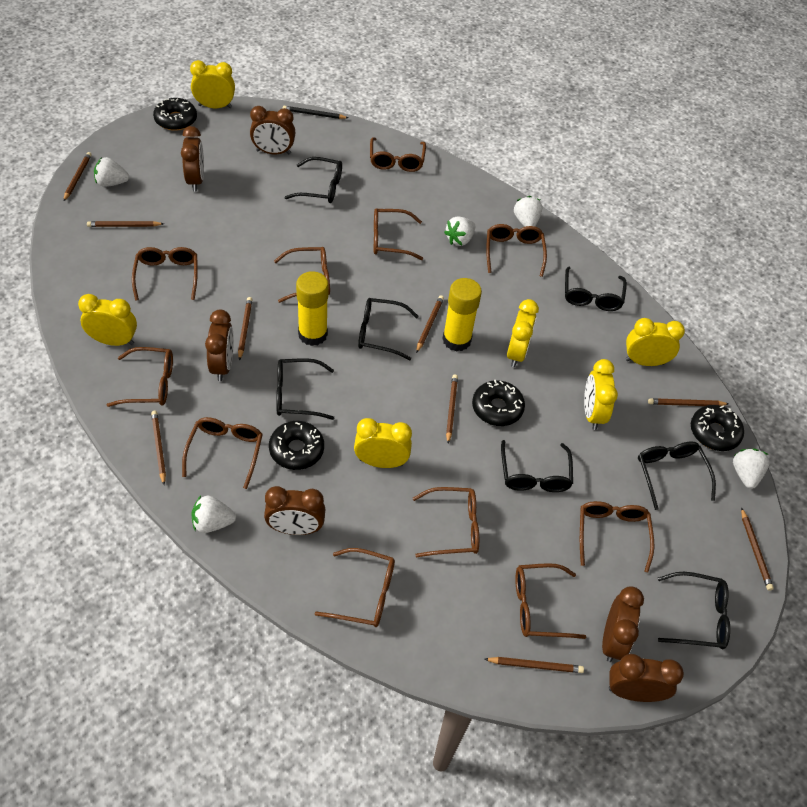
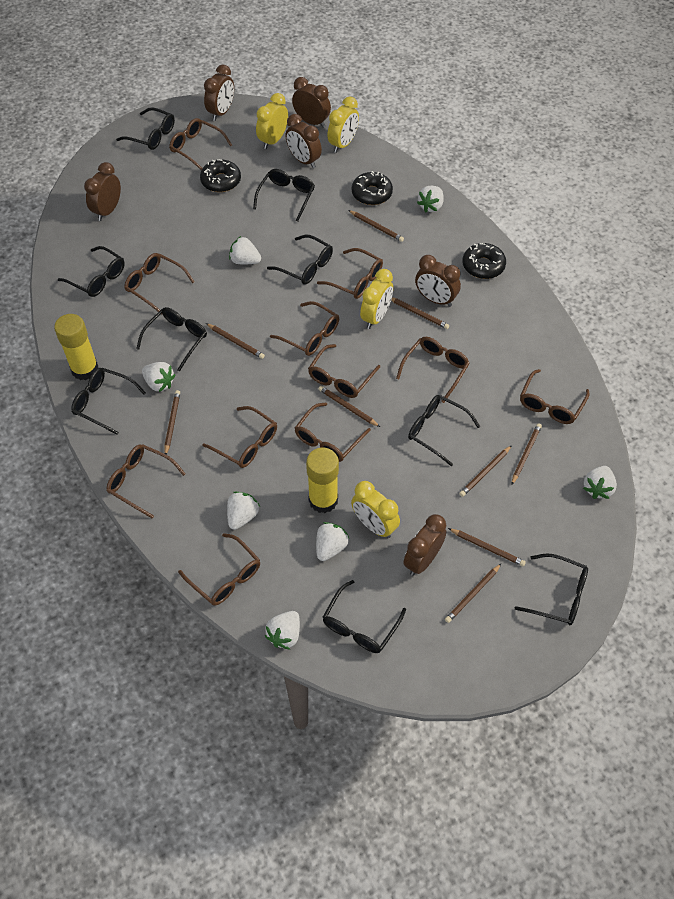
black donut: [153,98,197,131] [269,421,324,470] [472,380,525,426] [691,405,744,451] = 4 -> [200,159,241,192] [352,171,393,205] [462,243,506,279] = 3
black glasses: [276,358,334,420] [284,157,342,203] [358,298,419,360] [501,440,573,492] [565,267,627,311] [638,441,716,510] [658,572,730,649] = 7 -> [58,246,125,297] [71,368,146,435] [116,107,175,150] [136,307,207,372] [253,169,315,222] [267,234,333,285] [322,580,406,653] [408,395,480,466] [515,554,588,625] = 9
black pencil: [283,106,348,119] = 1 -> none = 0
white strawberry: [94,157,129,187] [191,496,236,533] [444,217,476,246] [514,196,543,227] [733,449,770,489] = 5 -> [142,362,176,392] [227,491,260,530] [229,236,261,265] [265,611,300,650] [316,522,349,561] [417,186,444,212] [583,466,617,499] = 7
yellow clock: [78,294,137,346] [190,60,235,108] [354,418,412,468] [507,299,539,367] [584,359,618,430] [625,318,685,366] = 6 -> [256,93,288,149] [327,96,359,153] [351,481,400,538] [360,269,393,329] = 4

